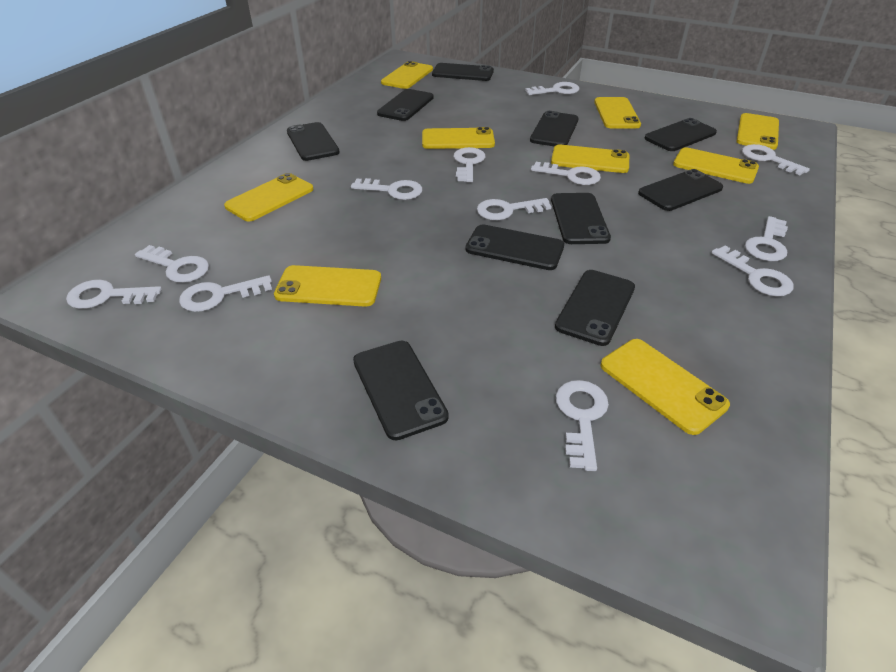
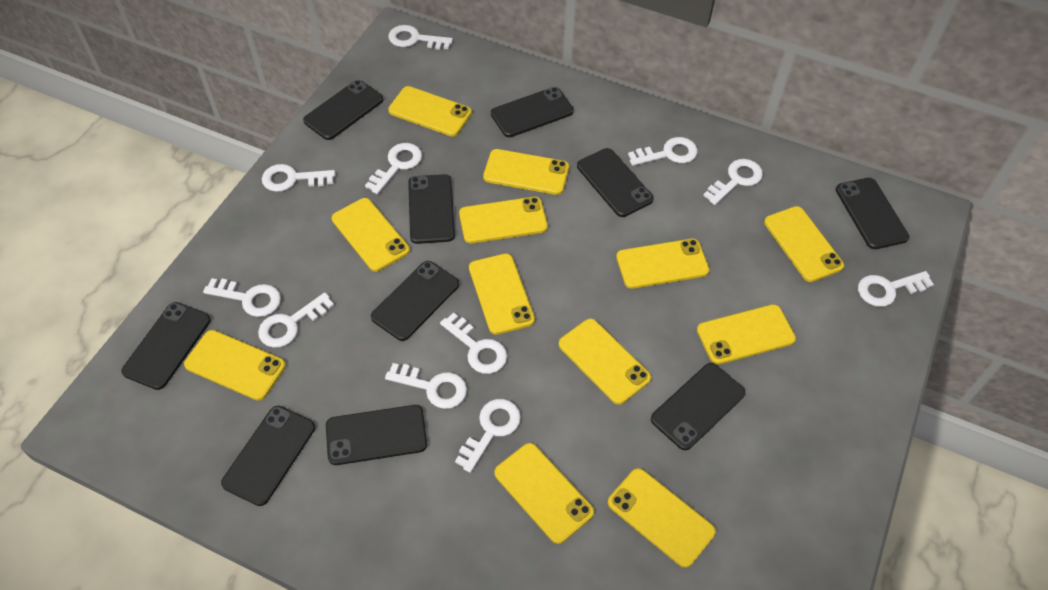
white key: [66,280,162,309] [135,245,209,283] [179,275,272,312] [351,178,422,200] [454,147,485,182] [477,198,552,220] [525,82,579,95] [531,162,601,185] [556,380,609,471] [711,246,794,297] [742,144,810,175] [745,216,788,261] = 12 -> [203,278,281,317] [258,292,334,348] [262,164,335,192] [365,143,422,194] [385,363,467,409] [388,25,453,50] [440,313,507,374] [455,399,521,473] [628,137,698,166] [703,159,763,205] [858,271,934,307] = 11
yellow phone: [224,173,314,221] [274,265,381,307] [381,61,433,89] [422,127,495,149] [551,144,629,173] [594,97,641,128] [600,339,730,435] [673,147,759,184] [737,113,779,150] = 9 -> [184,330,286,401] [332,198,410,272] [388,86,472,136] [459,197,548,243] [469,253,535,335] [483,149,569,195] [494,443,594,544] [559,319,651,405] [608,468,716,568] [616,239,709,289] [697,304,796,365] [764,206,844,282] = 12

